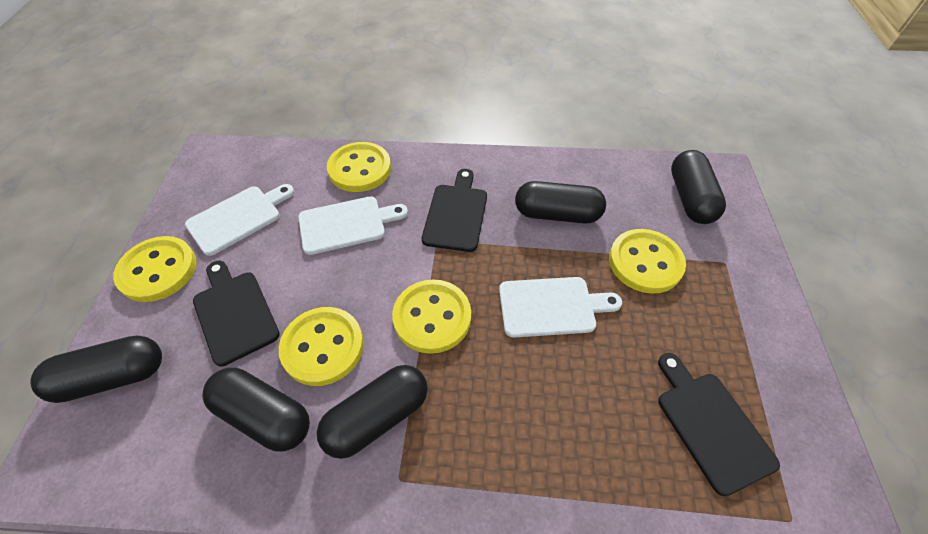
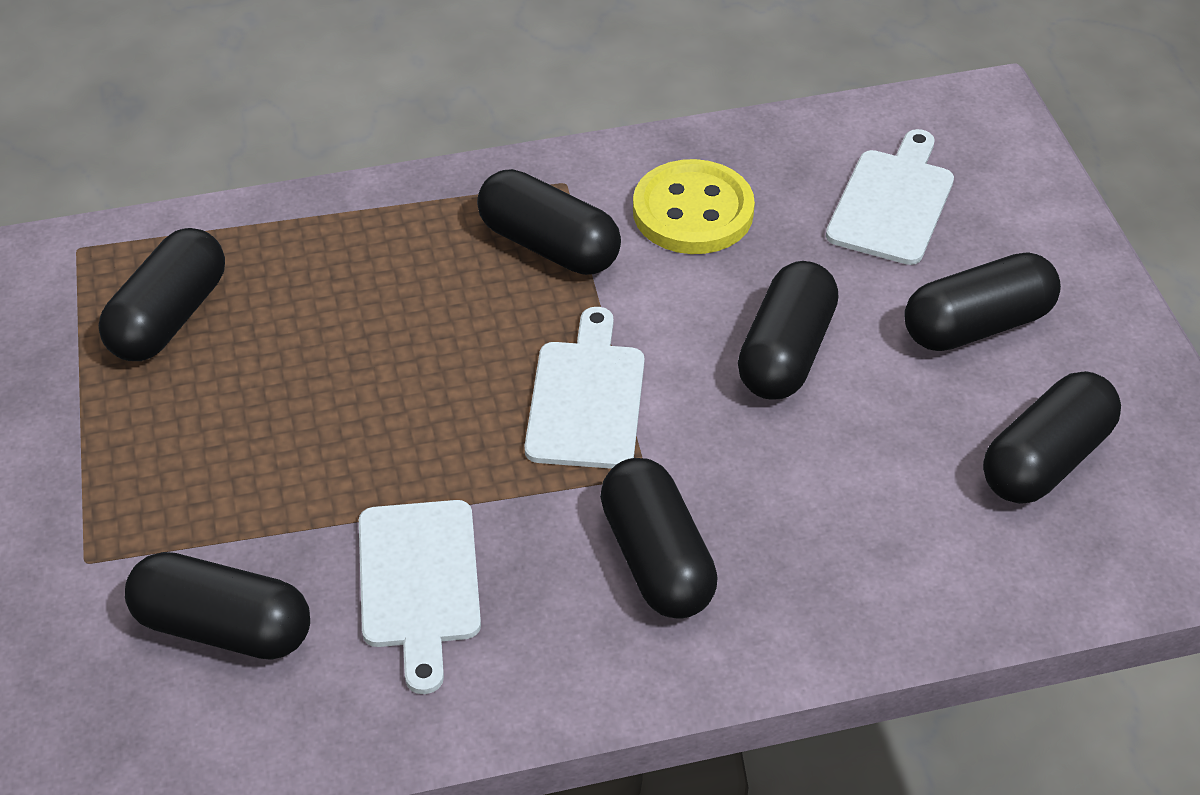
black capsule: [30,336,162,403] [202,368,310,452] [317,365,428,459] [515,181,606,223] [671,150,726,224] = 5 -> [99,228,225,361] [125,552,310,660] [477,169,621,275] [600,458,718,619] [738,261,839,400] [904,252,1061,351] [983,371,1121,504] = 7
black cutting board: [193,261,280,367] [422,169,487,252] [658,353,780,496] = 3 -> none = 0
yellow button: [113,236,197,302] [279,307,364,386] [327,142,391,192] [392,279,471,354] [609,229,686,294] = 5 -> [633,159,755,254] = 1

